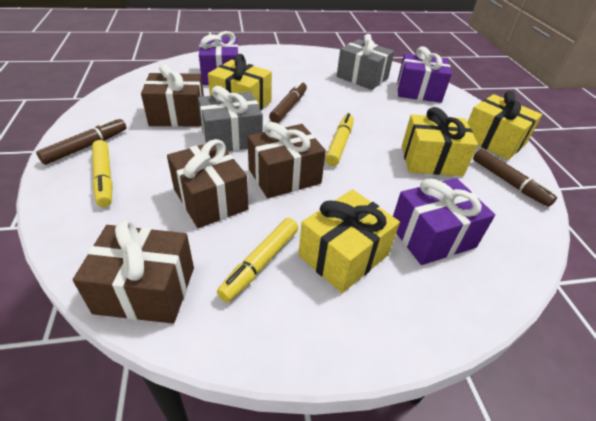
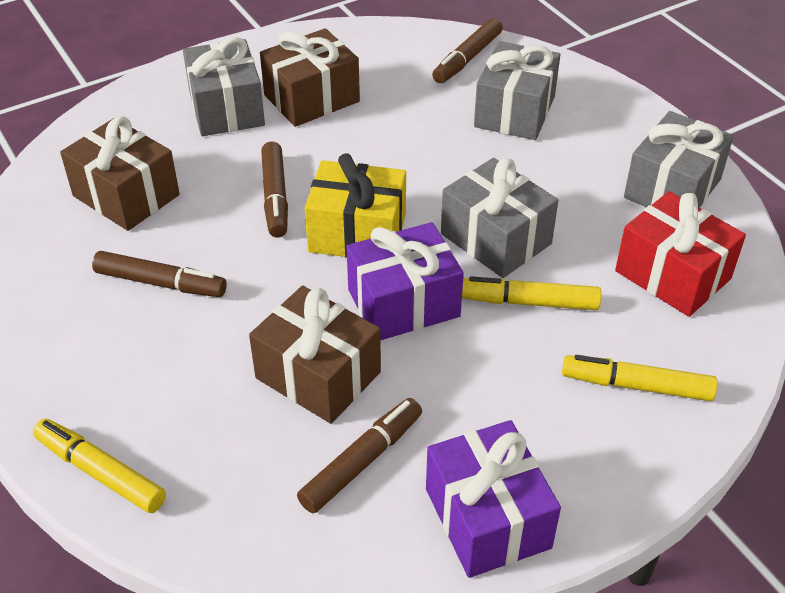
brown gift: [73,220,194,324] [141,64,204,127] [167,139,248,228] [248,122,326,198] = 4 -> [60,116,180,231] [249,286,381,424] [260,28,360,127] = 3
brown marker: [36,118,126,165] [269,81,307,123] [473,149,557,207] = 3 -> [92,251,227,297] [261,142,288,238] [297,398,422,513] [432,18,503,83] = 4
grey gift: [198,86,263,151] [337,34,394,90] = 2 -> [183,37,265,136] [441,158,558,278] [474,41,560,140] [624,111,734,208] = 4
purple gift: [199,31,238,85] [393,178,495,265] [397,47,452,103] = 3 -> [346,222,464,340] [426,420,561,578] = 2
red gift: none = 0 -> [615,191,746,317] = 1
yellow gift: [208,54,272,110] [299,189,400,293] [402,107,478,176] [467,91,542,160] = 4 -> [305,153,406,258] = 1

